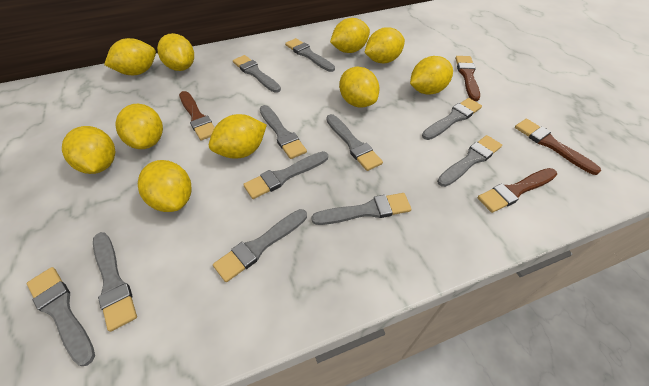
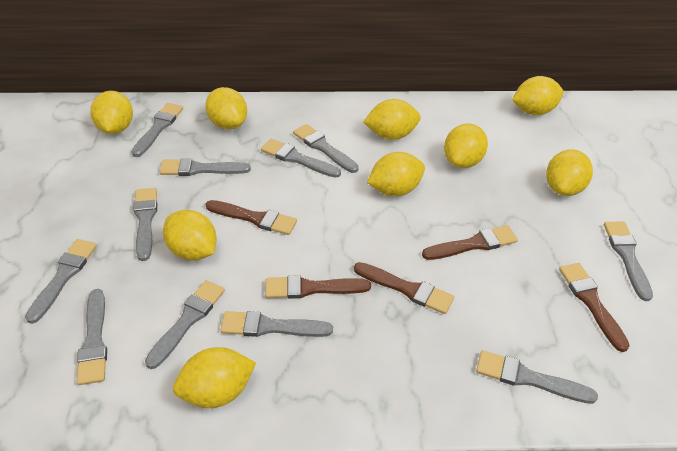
brown brush: [179,91,215,140] [455,56,480,101] [478,168,557,213] [515,119,601,175] = 4 -> [205,200,297,235] [265,275,371,299] [354,262,454,314] [422,225,518,260] [559,263,630,352] = 5
yellow lemon: [62,126,115,174] [104,38,156,75] [115,104,163,149] [138,160,191,212] [157,33,194,71] [209,114,267,159] [330,18,370,53] [339,67,379,108] [364,27,405,64] [410,56,453,95] = 10 -> [90,91,133,134] [163,210,217,261] [173,347,256,408] [205,87,247,129] [363,99,421,140] [367,152,425,196] [444,123,488,168] [512,76,564,115] [546,149,593,196] = 9

